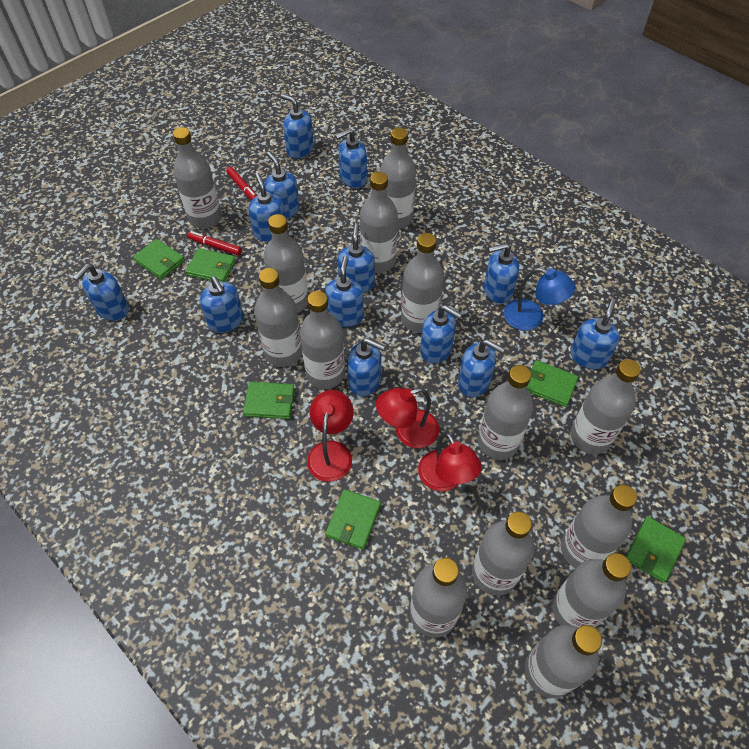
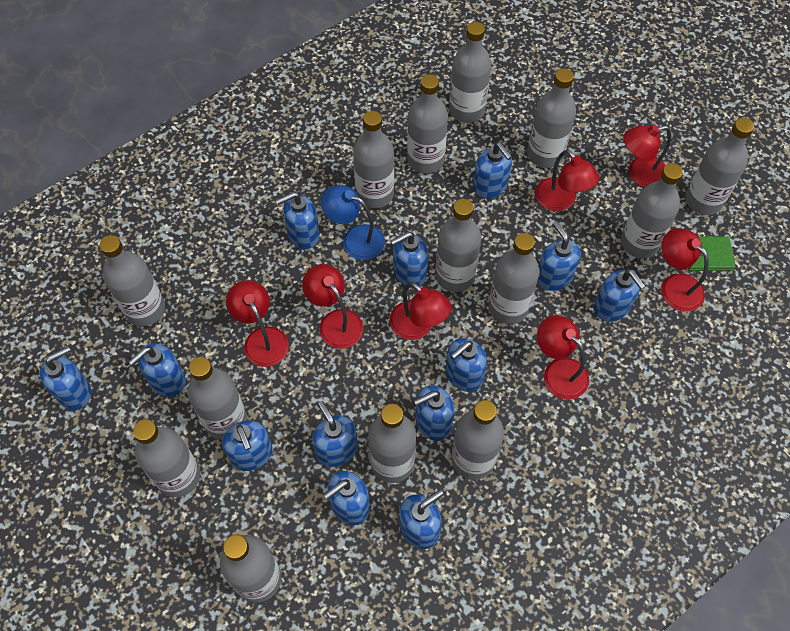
green wallet: [133,239,185,279] [186,248,236,282] [243,382,295,419] [325,489,381,550] [526,360,578,407] [626,517,686,583] = 6 -> [688,236,736,271] = 1
red lamp: [307,390,354,482] [376,388,439,448] [418,432,482,491] = 3 -> [226,280,289,367] [302,264,363,349] [389,282,452,340] [535,149,599,211] [537,315,589,399] [623,125,671,188] [661,228,709,311] = 7
red marker: [187,231,242,255] [226,167,257,200] = 2 -> none = 0

